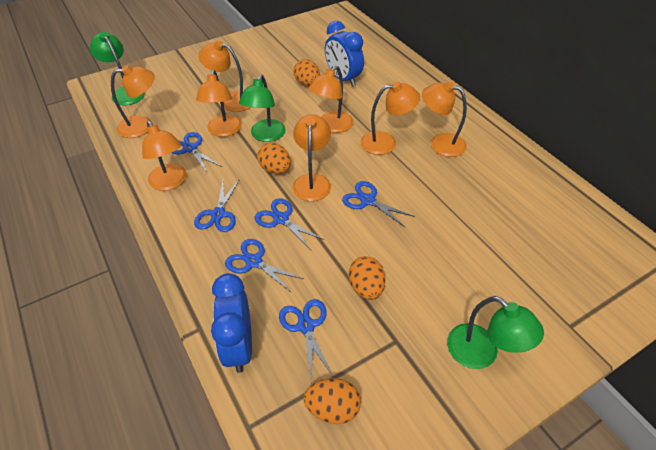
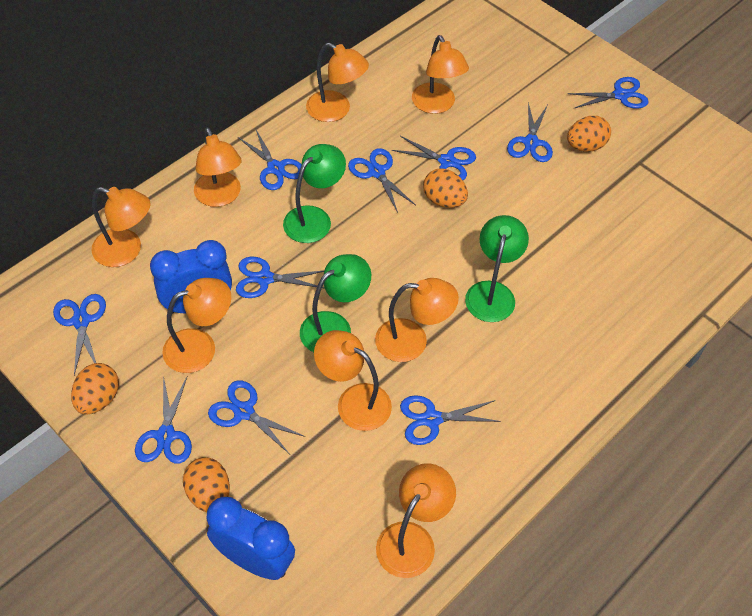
blue scissors: [172,132,222,174] [194,179,240,232] [225,239,304,293] [255,198,324,250] [279,299,333,379] [342,181,415,227] = 6 -> [53,294,106,375] [135,375,192,463] [208,380,305,454] [236,257,324,298] [238,128,301,190] [348,148,415,213] [392,136,476,180] [400,395,501,445] [507,102,553,162] [568,77,649,109] = 10

